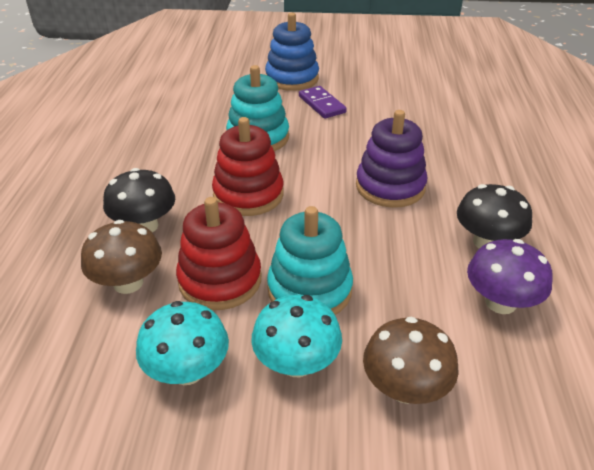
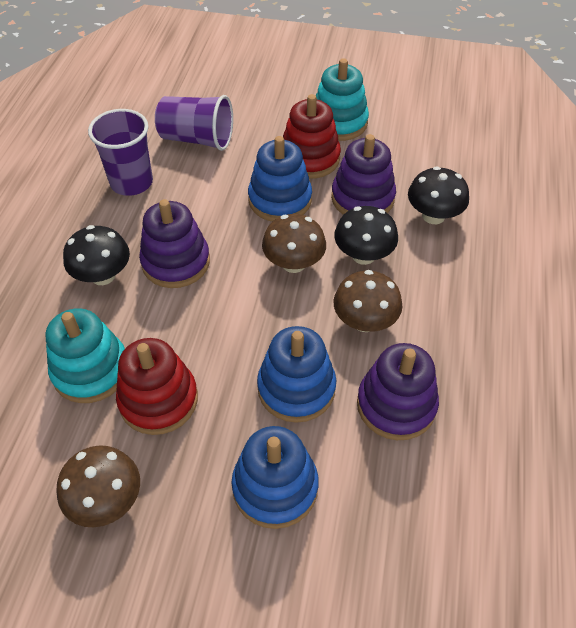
black mushroom: [103,168,175,232] [457,184,532,249] = 2 -> [63,225,130,285] [334,206,398,265] [408,166,469,224] = 3
blue stacking toy: [265,13,319,91] = 1 -> [232,426,319,529] [248,136,312,222] [257,326,336,423] = 3
brown mushroom: [81,220,162,294] [363,317,459,404] = 2 -> [57,445,140,527] [262,214,326,273] [333,270,403,332] = 3
purple cup: none = 0 -> [88,109,153,196] [155,95,233,151] = 2
purple domino: [299,86,347,119] = 1 -> none = 0
purple mushroom: [467,239,553,314] = 1 -> none = 0
purple stacking toy: [356,110,427,208] = 1 -> [139,199,210,288] [331,134,396,215] [357,343,439,440] = 3
turquoise mushroom: [136,301,229,385] [251,295,342,377] = 2 -> none = 0

